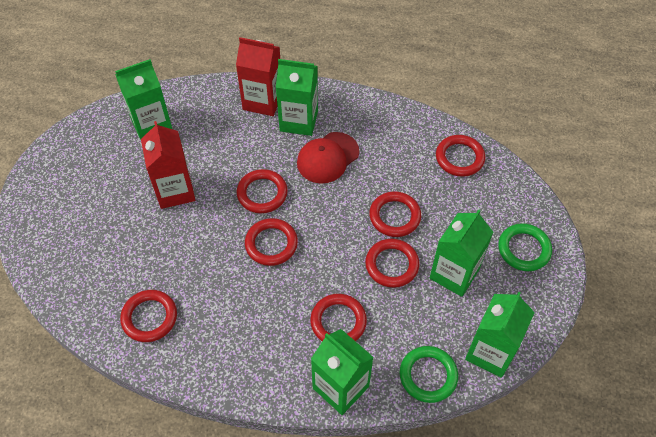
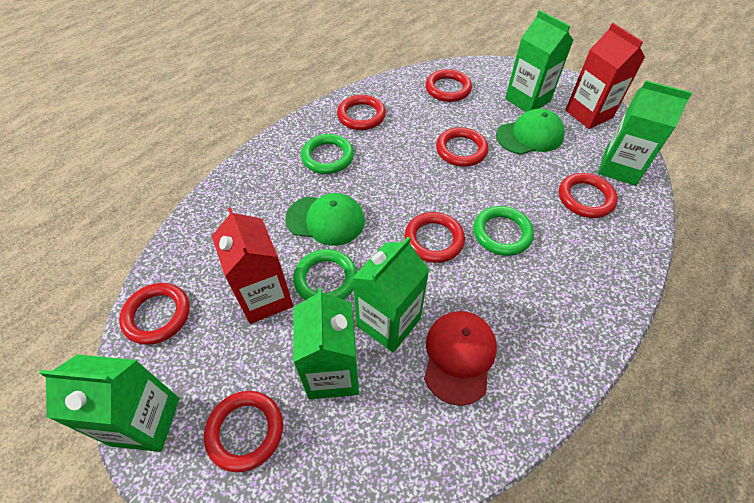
green cap: none = 0 -> [285,193,365,246] [496,109,565,155] = 2
green ring: [400,346,458,403] [498,223,552,271] = 2 -> [293,249,357,300] [301,134,354,174] [474,206,534,256] = 3

